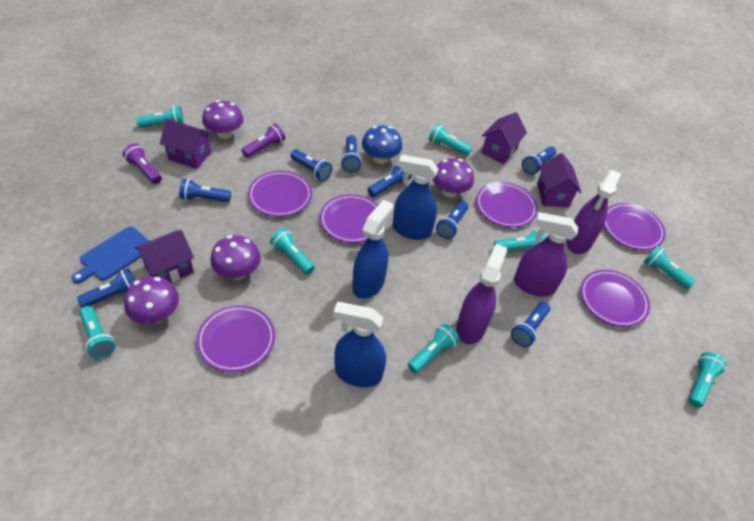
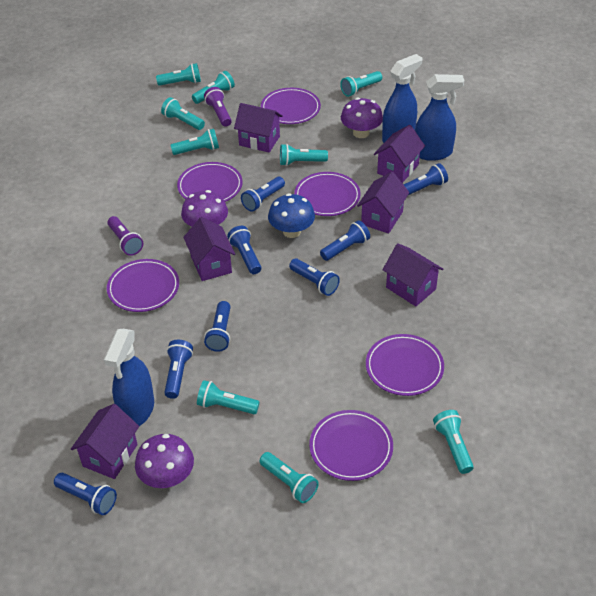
blue cutting board: [71,226,149,283] = 1 -> none = 0
purple house: [135,230,194,283] [160,118,212,169] [481,112,527,164] [537,153,581,207] = 4 -> [71,404,139,479] [183,217,235,281] [234,103,283,153] [357,172,410,234] [374,125,425,183] [382,243,443,306] = 6
purple mushroom: [124,276,179,324] [202,100,244,139] [210,235,261,280] [433,158,474,198] = 4 -> [135,434,194,488] [181,190,228,227] [341,97,383,138] = 3
purple spray bottle: [456,244,507,344] [514,212,578,296] [566,170,621,254] = 3 -> none = 0
turquoise flashlight: [80,306,115,359] [136,106,184,128] [270,228,315,274] [407,324,459,373] [429,124,472,155] [494,230,546,251] [643,246,696,289] [688,352,727,408] = 8 -> [156,63,201,86] [161,97,205,130] [170,129,219,155] [192,71,235,104] [197,380,259,414] [259,452,319,503] [280,144,328,166] [340,71,382,97] [433,410,474,474] = 9

